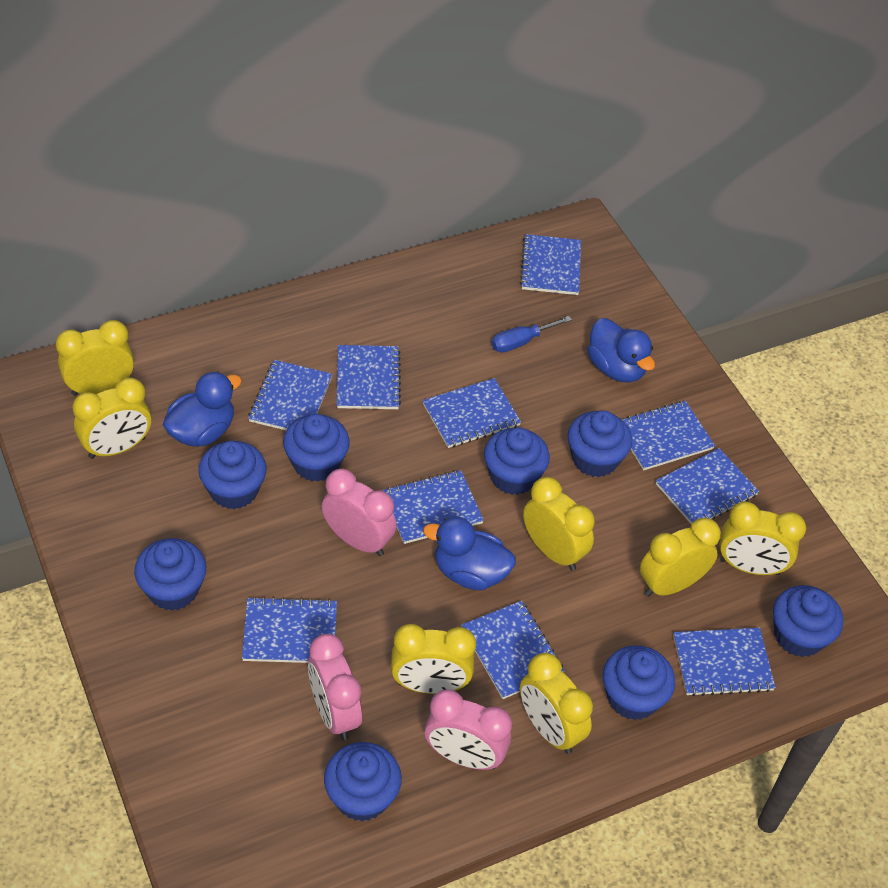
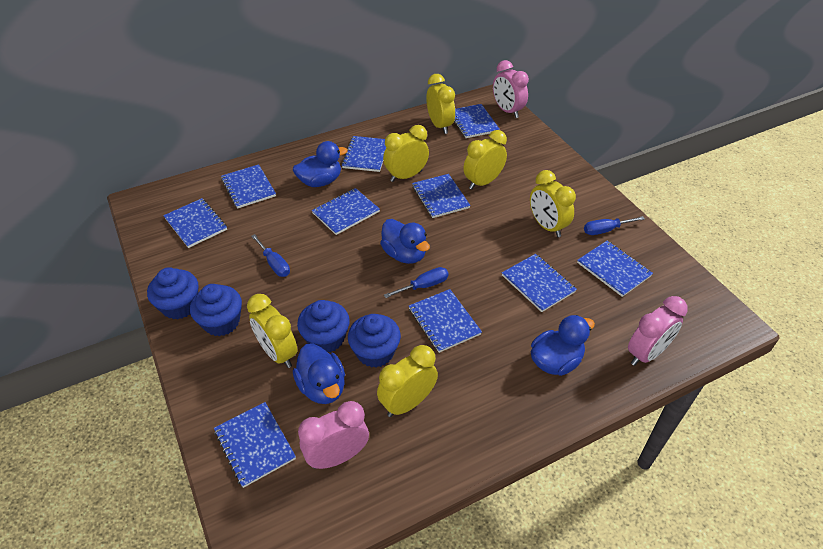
blue cupcake: [134,538,206,611] [198,441,267,509] [283,414,350,482] [324,742,402,821] [484,428,550,495] [568,410,632,477] [603,645,675,720] [773,585,843,657] = 8 -> [147,267,198,320] [190,284,242,336] [297,300,350,353] [348,314,401,368] = 4
blue duck: [163,371,242,447] [423,517,516,590] [587,318,655,382] = 3 -> [293,141,348,187] [293,344,345,404] [380,219,430,264] [531,315,595,376] = 4
blue screwdriver: [492,316,572,352] = 1 -> [251,234,290,277] [384,267,448,298] [584,216,645,235] = 3
yellow clock: [56,320,134,396] [72,377,151,459] [391,624,476,694] [520,653,593,754] [523,477,595,571] [640,518,721,597] [720,502,806,575] = 7 -> [247,294,298,368] [377,345,438,417] [383,125,429,182] [426,74,455,134] [463,130,507,190] [530,170,576,237] = 6

